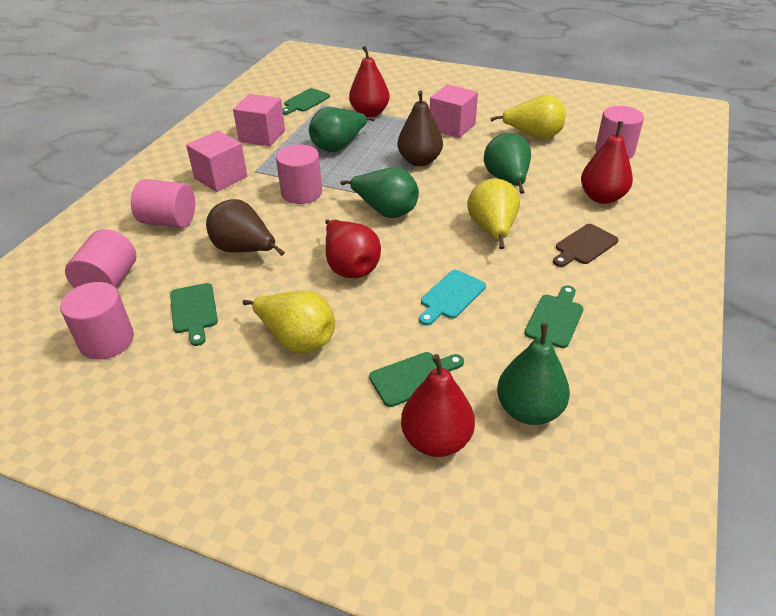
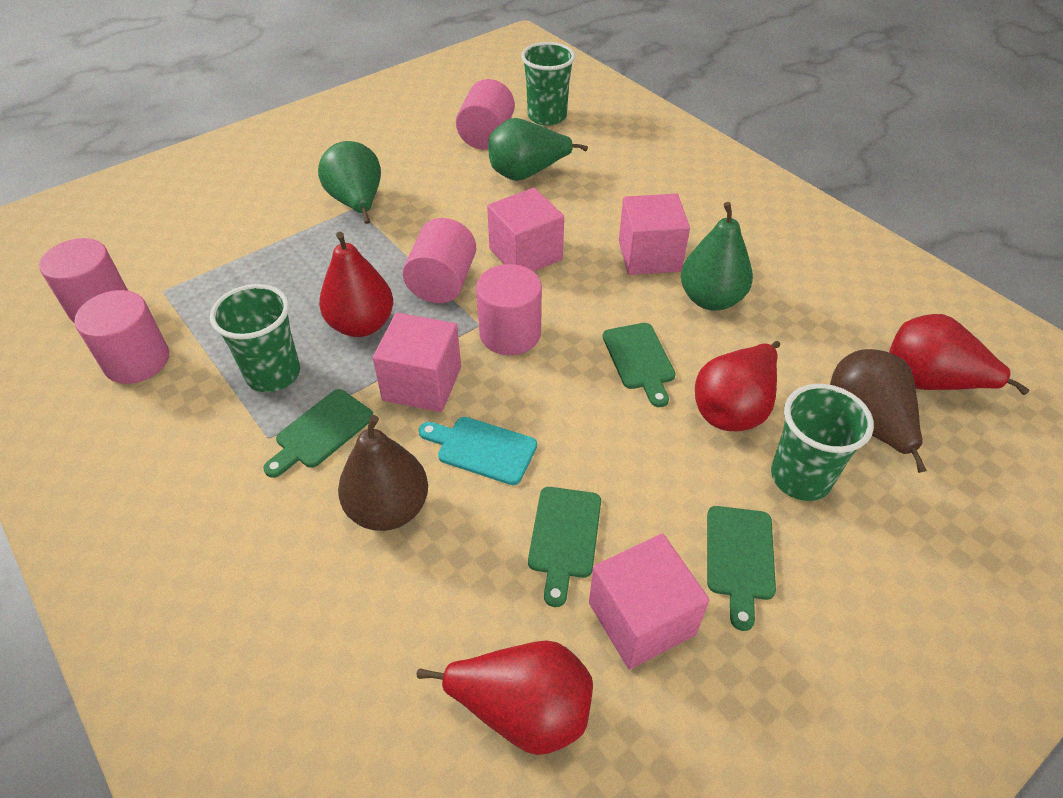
brown cutting board: [553,224,619,267] = 1 -> none = 0
green cup: none = 0 -> [210,284,300,392] [521,42,575,126] [771,384,874,501] = 3
green pear: [309,107,375,152] [340,167,419,218] [484,133,531,194] [497,323,570,425] = 4 -> [318,141,381,224] [488,118,588,181] [681,202,753,311] = 3
pink cube: [186,131,247,192] [233,94,285,146] [430,84,478,138] = 3 -> [373,313,461,412] [487,188,564,272] [589,534,710,670] [619,193,690,275] = 4
yellow pear: [242,291,335,353] [467,179,520,249] [490,95,566,140] = 3 -> none = 0

